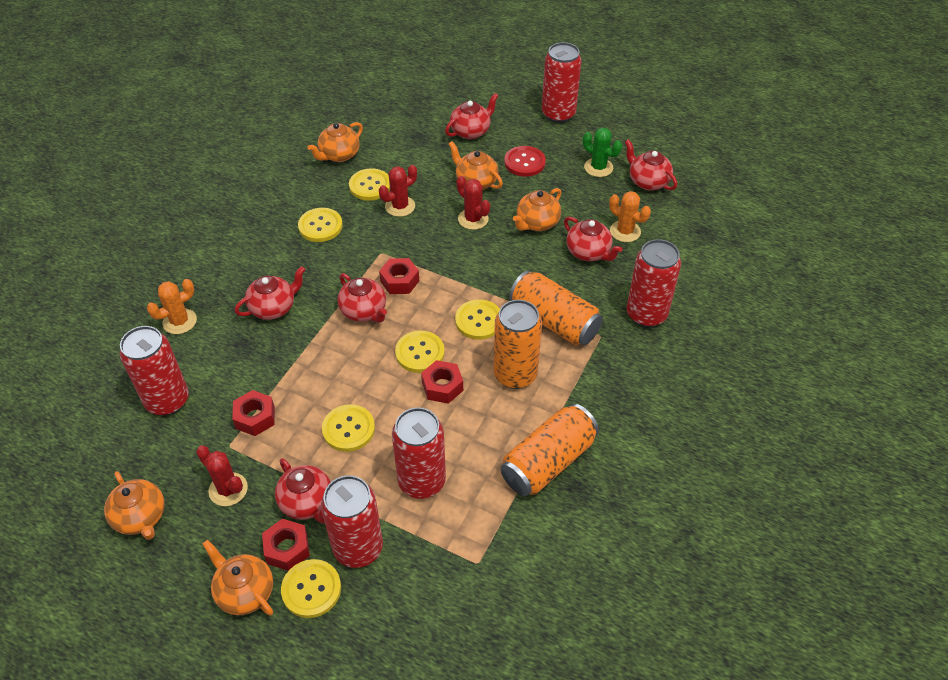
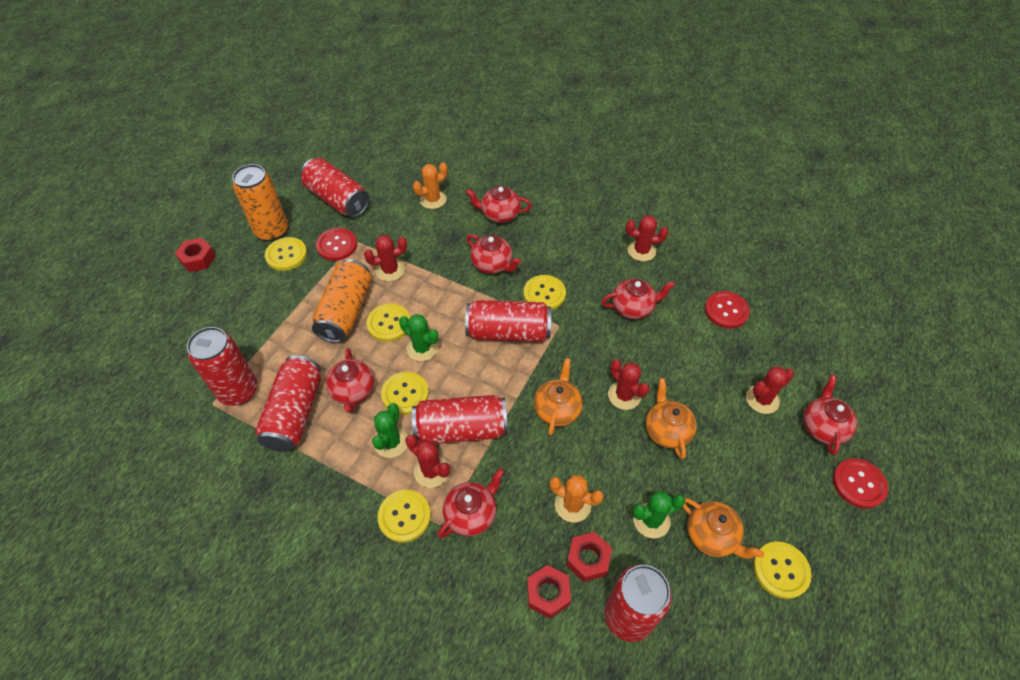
green cactus: [583,128,622,177] = 1 -> [372,403,408,458] [399,314,438,361] [632,491,685,538] = 3
orange can: [493,300,542,389] [500,404,599,496] [509,270,603,345] = 3 -> [232,164,288,241] [312,259,372,343] = 2
orange teapot: [104,471,165,540] [203,540,273,616] [308,122,363,162] [449,141,503,190] [513,188,561,231] = 5 -> [534,358,583,436] [646,378,697,459] [682,498,764,559] = 3
red button: [504,146,546,177] = 1 -> [316,228,357,261] [705,291,750,328] [833,458,888,509] = 3
red cactus: [196,446,248,506] [379,165,417,217] [456,176,490,230] = 3 -> [364,235,407,281] [405,435,450,488] [608,359,650,410] [626,215,668,261] [746,367,794,414] = 5
red can: [120,326,189,416] [321,475,383,568] [392,407,446,499] [542,42,582,123] [626,239,681,327] = 5 -> [187,327,258,406] [255,355,321,452] [300,158,369,218] [412,395,508,444] [465,300,551,342] [604,565,672,642] = 6
red nut: [232,390,275,436] [262,519,310,571] [379,258,419,294] [421,360,463,404] = 4 -> [175,238,216,272] [527,565,571,619] [566,532,612,582] = 3

